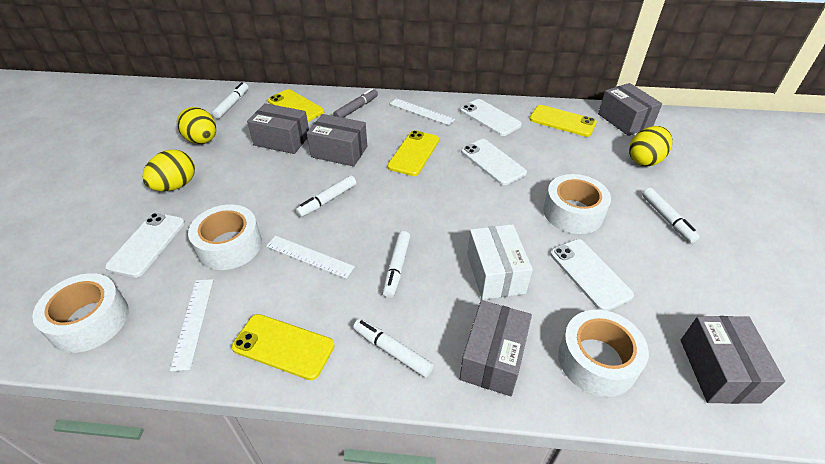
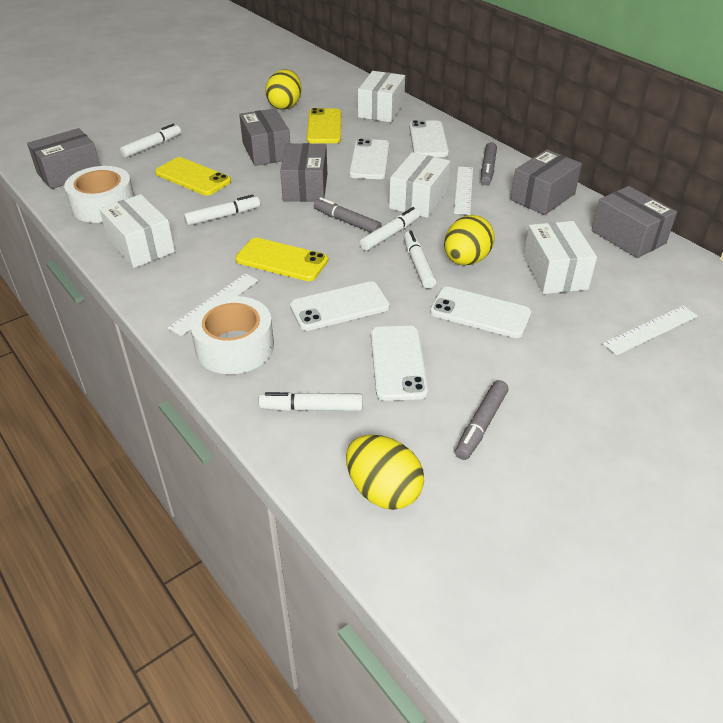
grey marker: [333,89,378,118] = 1 -> [314,197,382,233] [455,380,509,460] [481,142,497,185] = 3
white box: [467,224,533,300] = 1 -> [99,194,175,268] [358,71,405,122] [389,152,450,218] [523,221,597,294] = 4
white phone: [105,213,185,278] [460,99,522,136] [461,139,527,185] [550,239,634,311] = 4 -> [290,281,390,331] [349,138,389,179] [371,326,428,401] [409,120,449,157] [430,287,531,338] = 5
white tape: [32,273,129,353] [188,205,262,270] [543,174,611,234] [558,310,649,397] = 4 -> [64,166,134,223] [190,296,274,374] = 2
yellow phone: [232,314,335,380] [268,89,324,122] [387,130,439,176] [529,105,597,137] = 4 -> [155,157,231,196] [235,238,328,281] [307,108,341,143] = 3

